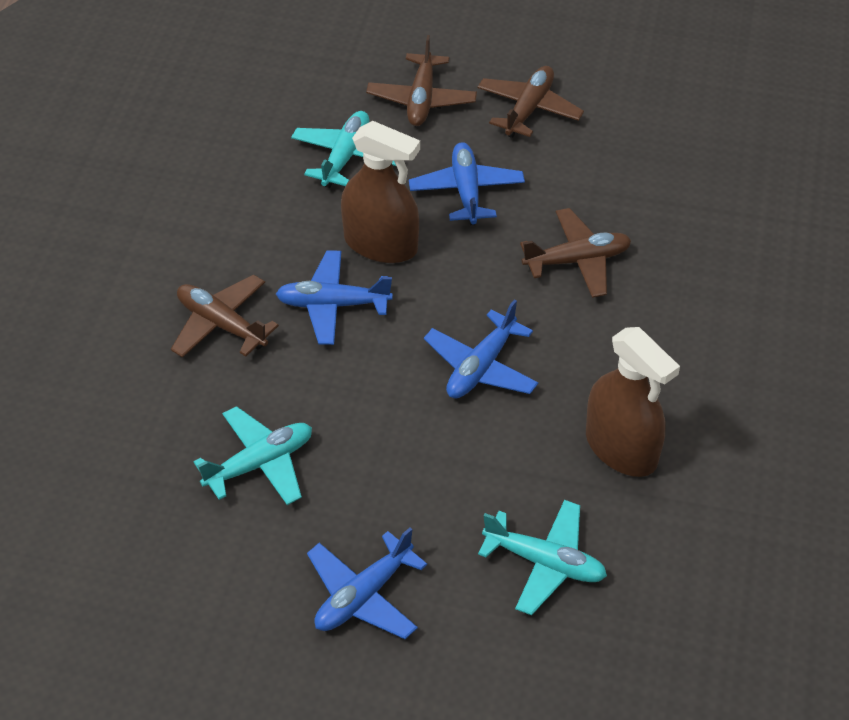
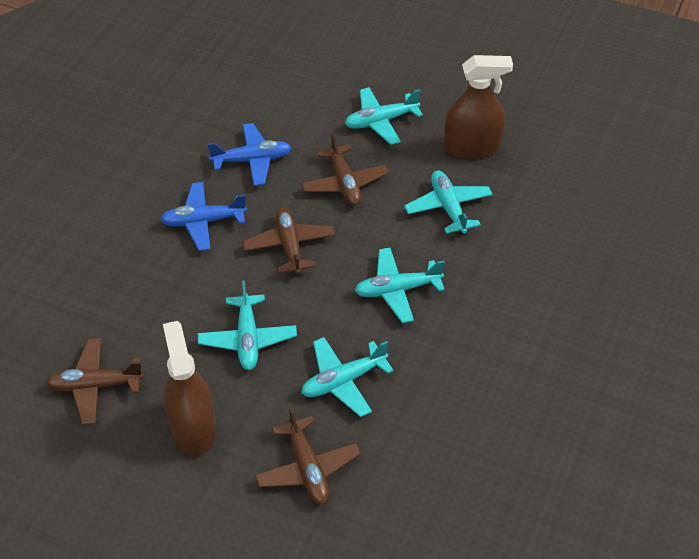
blue plane: [276,250,393,345] [307,528,427,639] [409,142,525,225] [424,299,539,398] = 4 -> [160,182,247,251] [207,123,292,186] = 2
turquoise plane: [194,406,312,505] [291,111,396,188] [478,500,607,615] = 3 -> [198,280,297,370] [301,337,394,417] [345,87,423,145] [355,248,445,323] [404,170,493,234] = 5

